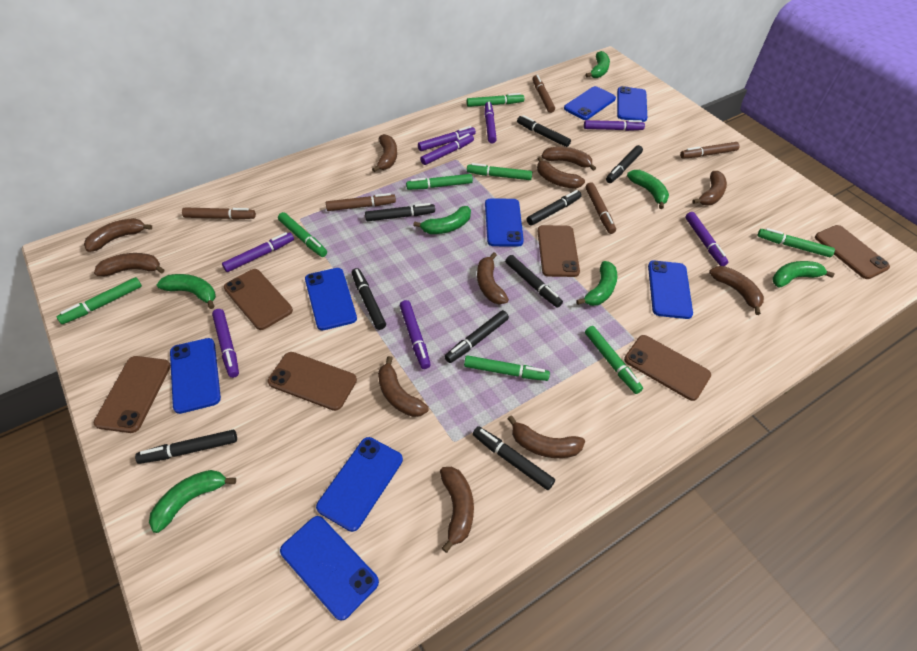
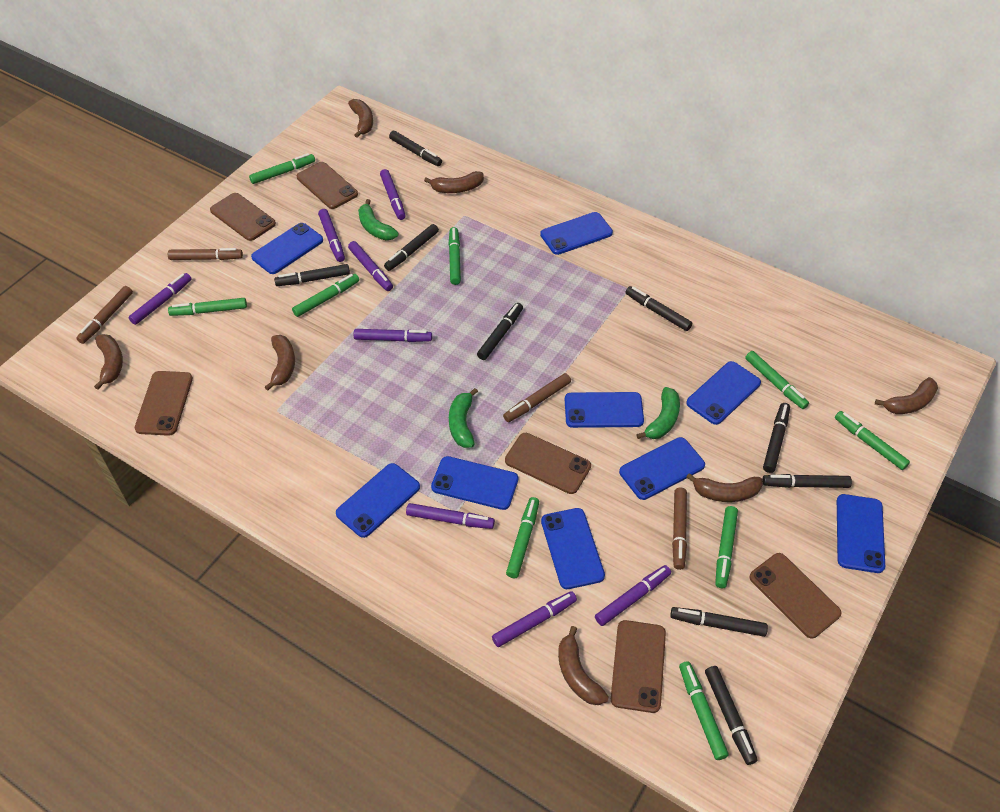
blue phone: [170,338,221,414] [280,516,379,621] [305,268,357,330] [316,437,403,532] [485,198,524,246] [564,86,616,120] [617,86,647,122] [648,261,693,319] = 8 -> [251,223,323,274] [336,463,420,538] [431,456,518,510] [540,212,613,255] [541,508,605,589] [565,392,644,428] [619,437,705,500] [686,361,761,425] [837,494,885,573] = 9
brown banana: [84,218,152,252] [94,253,165,276] [372,134,397,172] [378,356,429,417] [440,467,474,553] [477,252,509,304] [507,415,585,458] [537,157,585,189] [542,147,596,171] [693,171,727,205] [709,266,764,315] = 11 -> [94,334,123,390] [265,335,295,391] [348,99,373,138] [424,171,484,193] [558,626,609,705] [686,473,763,502] [875,377,938,414] = 7
brown marker: [182,207,256,220] [326,193,396,211] [533,75,555,113] [585,182,616,234] [680,142,740,159] = 5 -> [76,286,133,344] [168,248,243,260] [503,373,571,422] [672,488,687,570] = 4
green banana: [149,470,236,533] [157,274,216,309] [413,206,471,234] [576,261,617,306] [585,51,610,78] [627,170,669,209] [772,261,835,288] = 7 -> [358,199,398,240] [449,388,478,448] [636,387,680,439] = 3
green marker: [57,277,142,324] [278,212,327,257] [406,174,473,190] [464,355,550,381] [467,93,524,107] [467,163,532,180] [585,326,643,394] [758,228,835,257] = 8 -> [168,298,247,316] [249,153,315,184] [292,274,359,317] [448,227,461,285] [506,497,539,578] [679,661,729,760] [715,506,738,588] [745,351,809,409] [835,411,910,470] = 9

